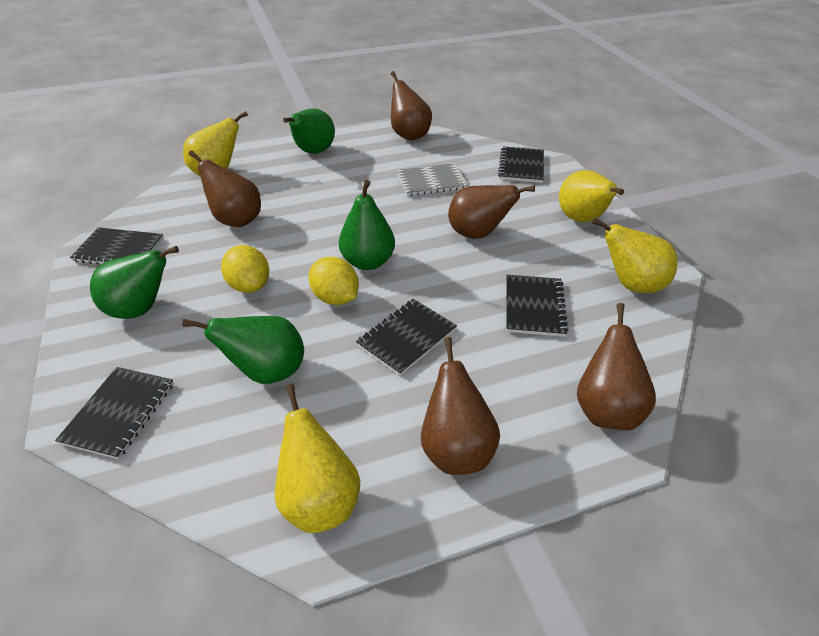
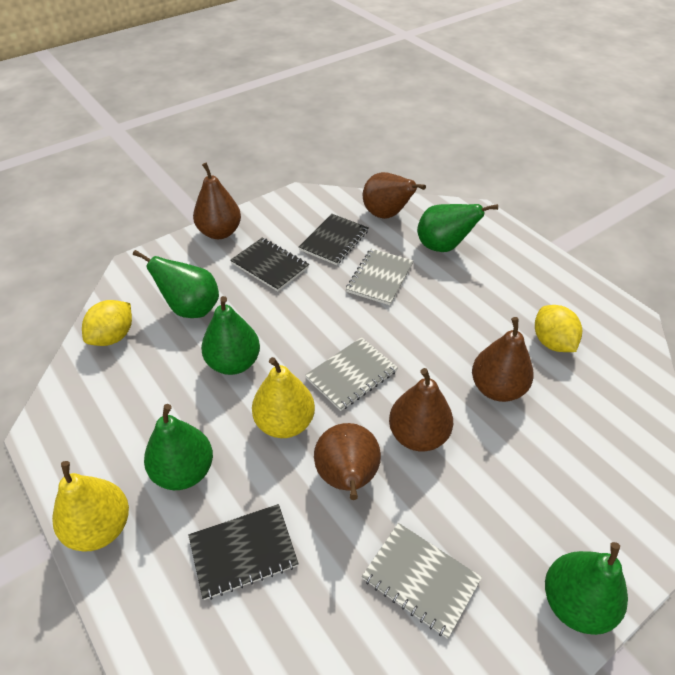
black notebook: [55,367,174,459] [70,227,163,264] [356,299,457,376] [498,146,544,183] [506,275,568,337] = 5 -> [188,504,299,600] [230,238,309,291] [299,214,369,265] = 3
green pear: [90,246,179,319] [182,316,304,384] [283,108,335,154] [339,180,395,270] = 4 -> [133,250,219,318] [144,404,213,490] [201,296,260,375] [417,204,498,252] [545,542,628,635] = 5
grey notebook: [397,163,468,196] = 1 -> [305,337,398,411] [346,248,413,305] [362,523,482,639] = 3
yellow pear: [183,111,248,176] [275,384,360,533] [559,170,624,222] [592,218,678,293] = 4 -> [52,461,129,552] [252,357,315,438] = 2

